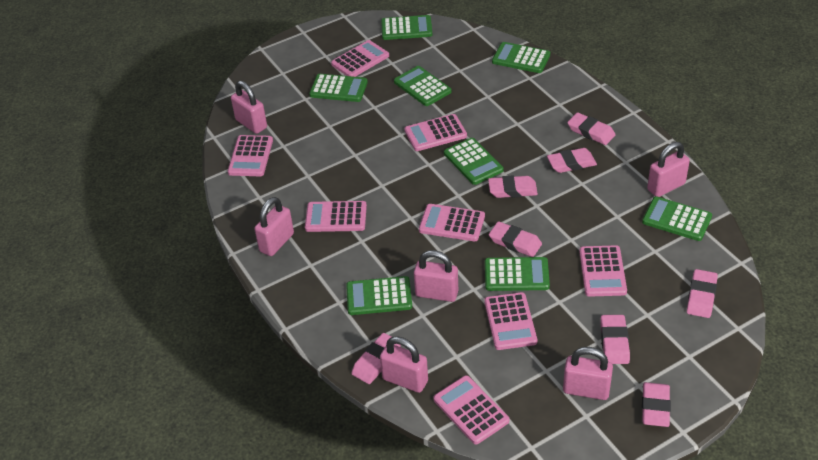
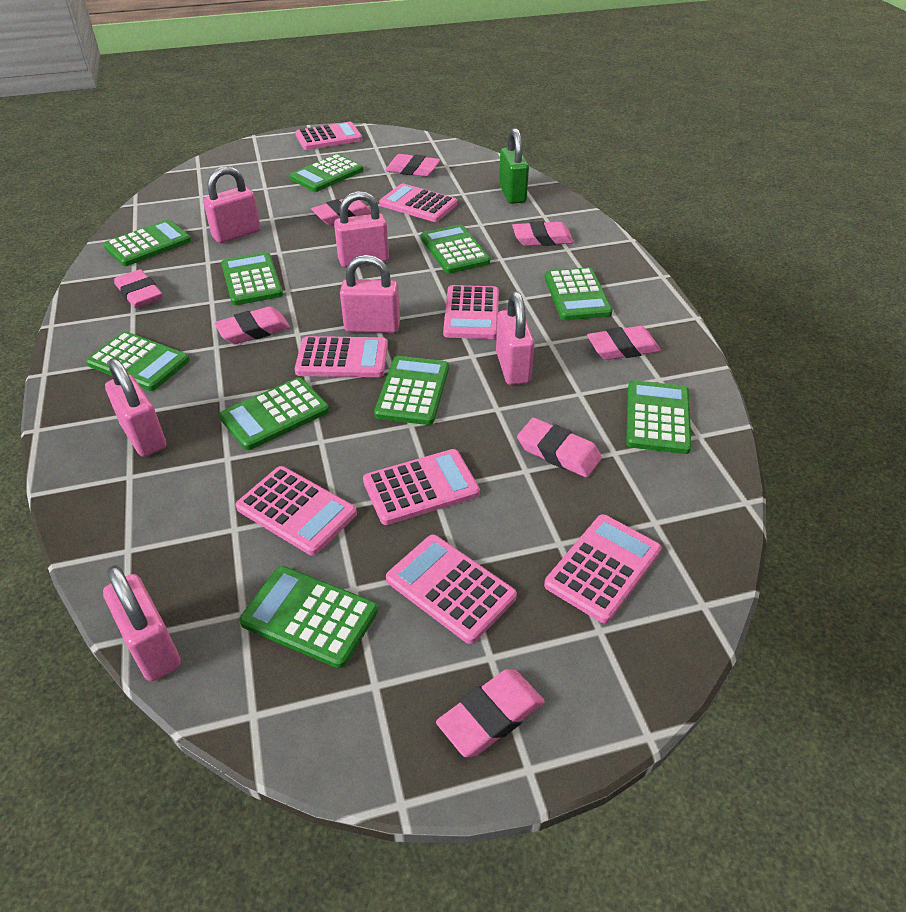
green calculator: [309,74,368,102] [346,276,412,315] [381,15,432,40] [394,66,451,106] [444,138,504,185] [485,257,550,291] [492,42,550,73] [642,196,712,241] = 8 -> [86,331,190,391] [104,220,191,266] [219,377,329,450] [221,252,283,305] [239,566,378,668] [290,154,363,192] [374,356,449,425] [421,224,490,274] [545,267,612,320] [626,380,692,454] = 10
green padlock: none = 0 -> [499,128,529,204] = 1

